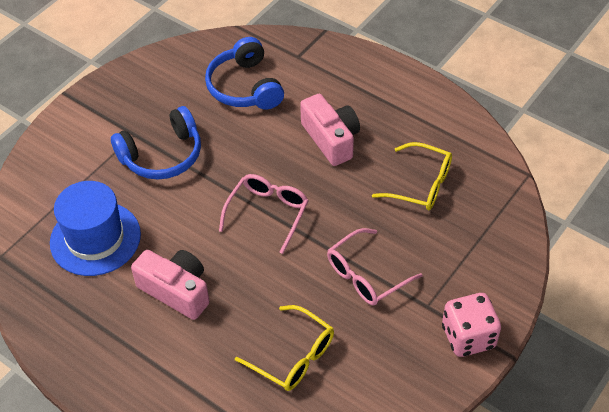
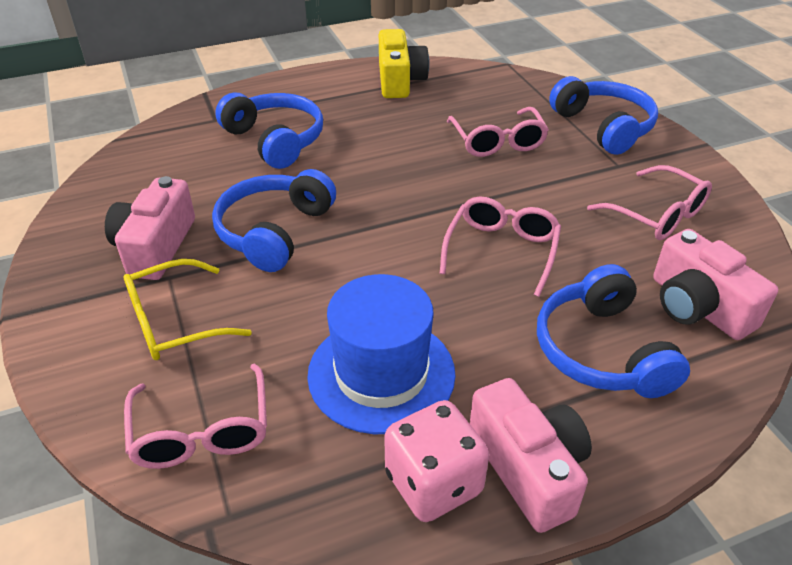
blue headphones: [111,106,201,179] [205,37,284,109] = 2 -> [212,169,336,272] [215,93,323,169] [537,264,690,398] [549,76,658,155] = 4
pink camera: [131,250,210,320] [300,94,360,166] = 2 -> [105,176,195,280] [470,378,592,533] [653,229,778,340] = 3
pink glasses: [219,174,309,254] [327,228,422,306] = 2 -> [124,364,267,469] [440,196,561,297] [447,107,549,157] [587,165,712,240] = 4
yellow camera: none = 0 -> [379,29,429,98] = 1
yellow glasses: [235,305,334,391] [372,142,452,210] = 2 -> [124,259,252,360] = 1

